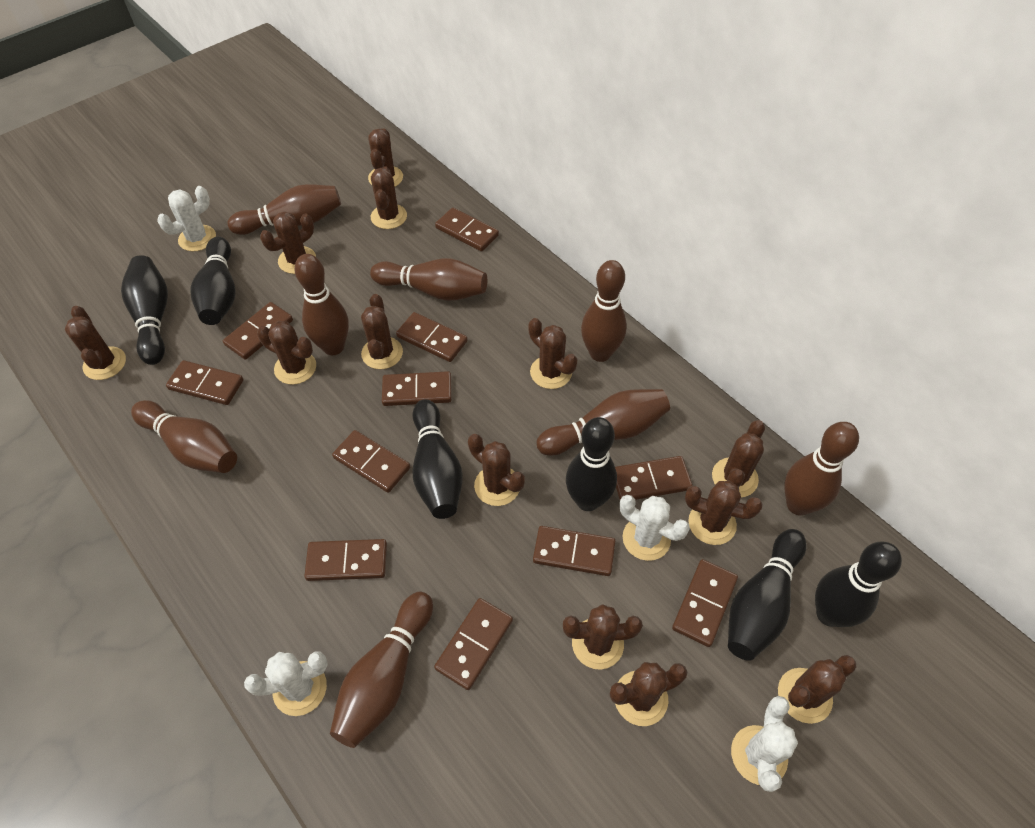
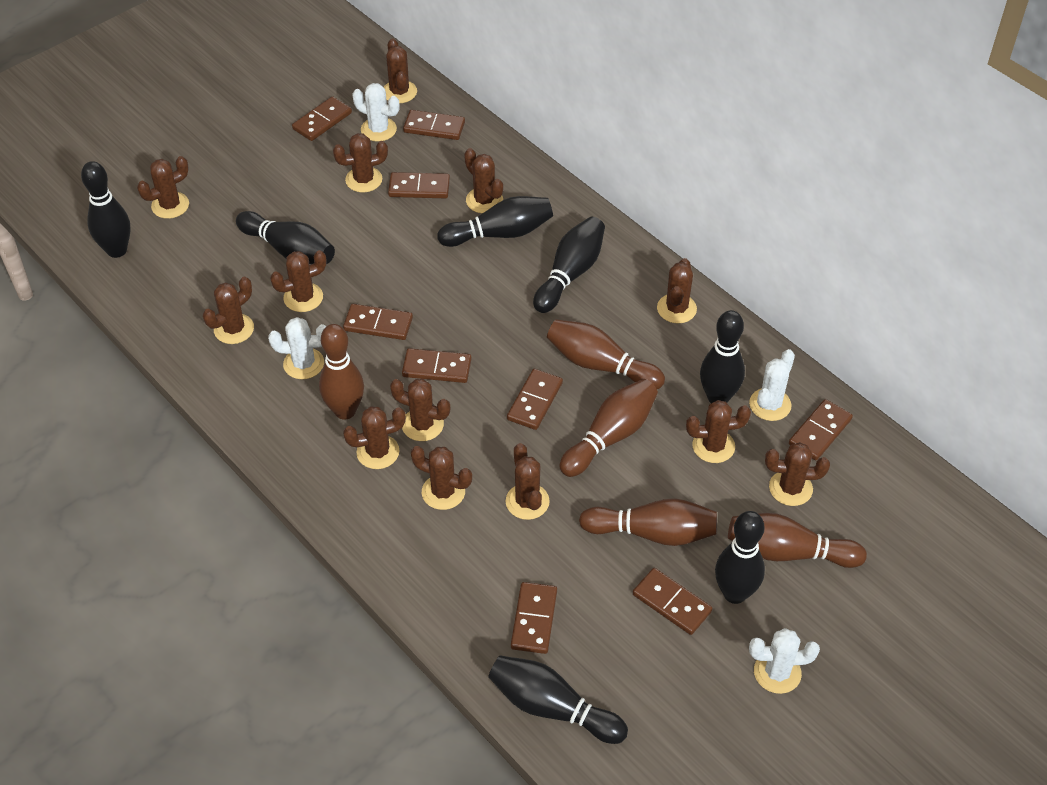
black bowling pin: [121,255,168,365] [190,237,236,325] [412,399,463,519] [566,417,617,511] [728,529,807,661] [815,541,902,627] = 6 -> [81,161,131,258] [236,211,335,264] [437,196,553,247] [488,655,628,744] [533,217,605,313] [700,310,745,403] [715,511,765,604] = 7
brown bowling pin: [131,400,237,473] [228,184,341,235] [295,254,349,355] [330,592,433,748] [370,258,487,301] [537,389,670,456] [581,260,627,362] [784,422,859,516] = 8 -> [319,324,364,420] [547,319,665,389] [559,379,658,477] [579,498,717,546] [728,513,867,568] = 5
brown domino: [166,360,243,405] [223,302,293,360] [304,539,387,581] [332,430,410,493] [382,371,452,406] [396,312,468,362] [434,598,513,690] [435,208,499,251] [533,526,616,576] [615,456,693,500] [672,559,738,647] = 11 -> [292,96,352,141] [343,304,413,340] [388,172,450,198] [402,348,471,383] [403,110,465,140] [507,369,563,430] [511,582,557,654] [633,568,712,635] [789,399,853,460] = 9

